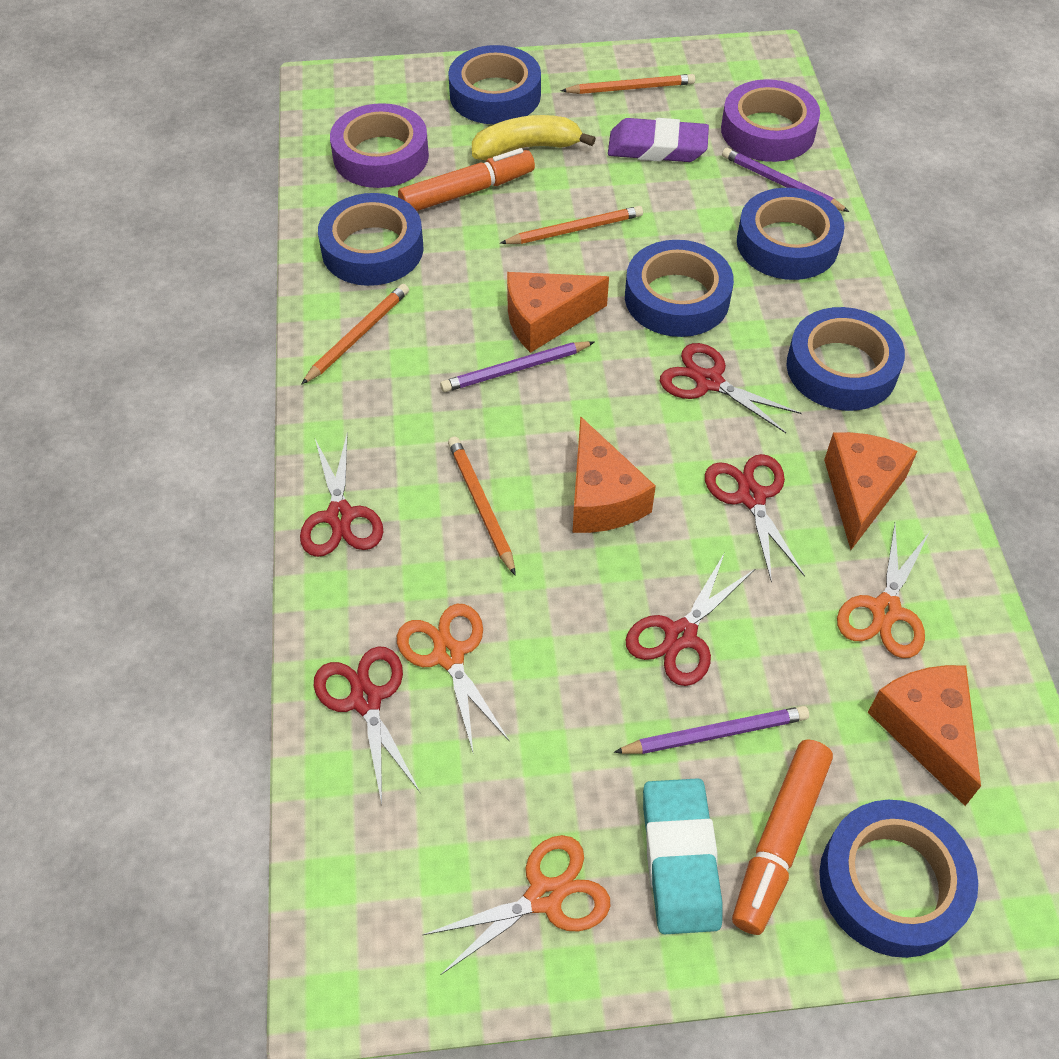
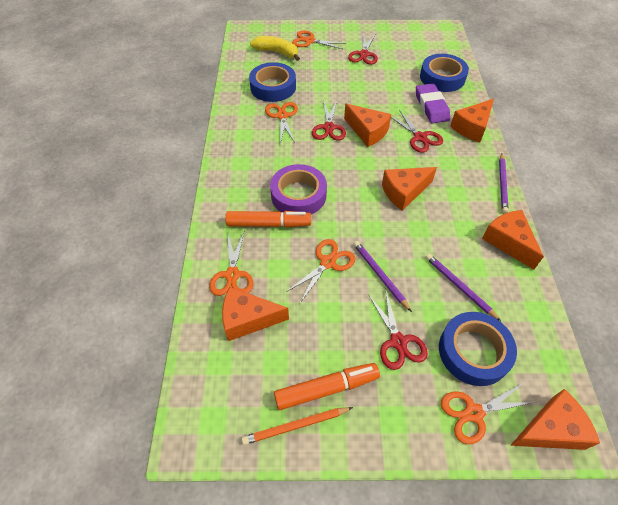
blue tape: [318,193,423,286] [448,45,541,124] [625,240,734,337] [737,188,845,280] [786,307,905,411] [819,800,978,958] = 6 -> [249,62,296,102] [420,54,469,92] [439,312,517,386] = 3
orange cheese: [507,272,609,353] [573,416,656,533] [824,432,917,550] [868,665,981,806] = 4 -> [222,287,289,341] [344,104,391,147] [382,167,437,211] [450,99,494,142] [482,210,544,269] [510,389,600,450] = 6
orange pencil: [301,284,409,385] [448,437,516,576] [500,206,643,244] [561,74,695,94] = 4 -> [241,407,353,445] = 1
orange scissors: [397,604,510,752] [423,835,610,975] [837,523,929,658] = 3 -> [209,232,253,296] [265,102,298,144] [286,239,355,303] [292,30,346,49] [441,383,535,444] = 5
purple tape: [330,103,429,188] [721,79,820,162] = 2 -> [270,164,327,214] = 1
red scissors: [300,432,383,557] [314,646,420,804] [625,552,755,686] [660,343,802,433] [705,454,805,582] = 5 -> [312,100,346,140] [348,35,378,64] [368,291,428,370] [391,110,443,153] = 4
turquoise eraser: [643,778,723,935] = 1 -> none = 0

